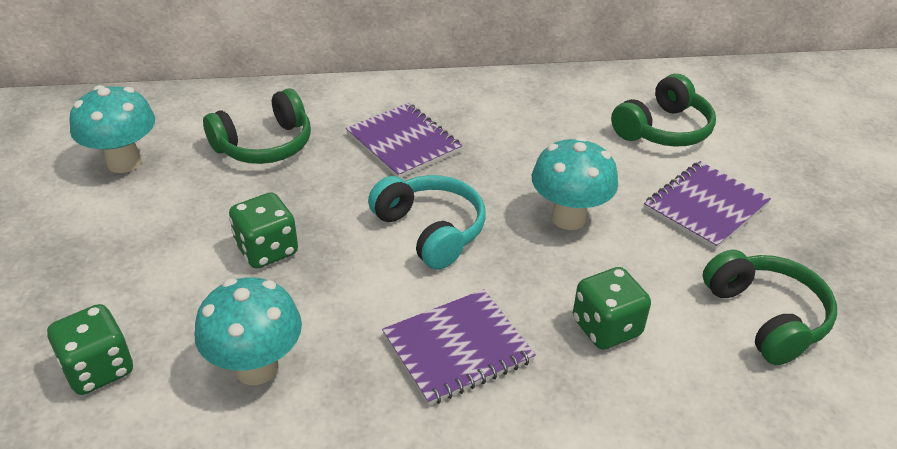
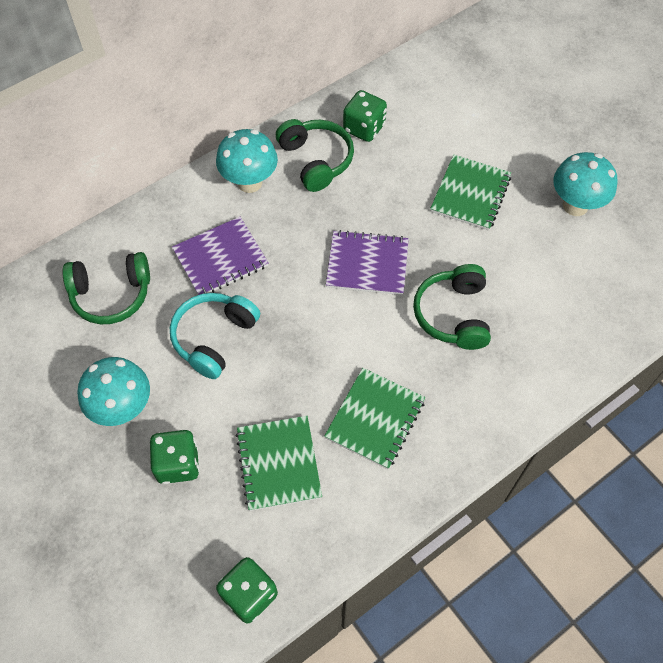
green notebook: none = 0 -> [236,416,322,511] [324,368,425,469] [430,154,511,231] = 3
purple notebook: [346,103,462,178] [382,289,536,406] [644,161,771,250] = 3 -> [172,217,269,295] [326,230,409,295] = 2

